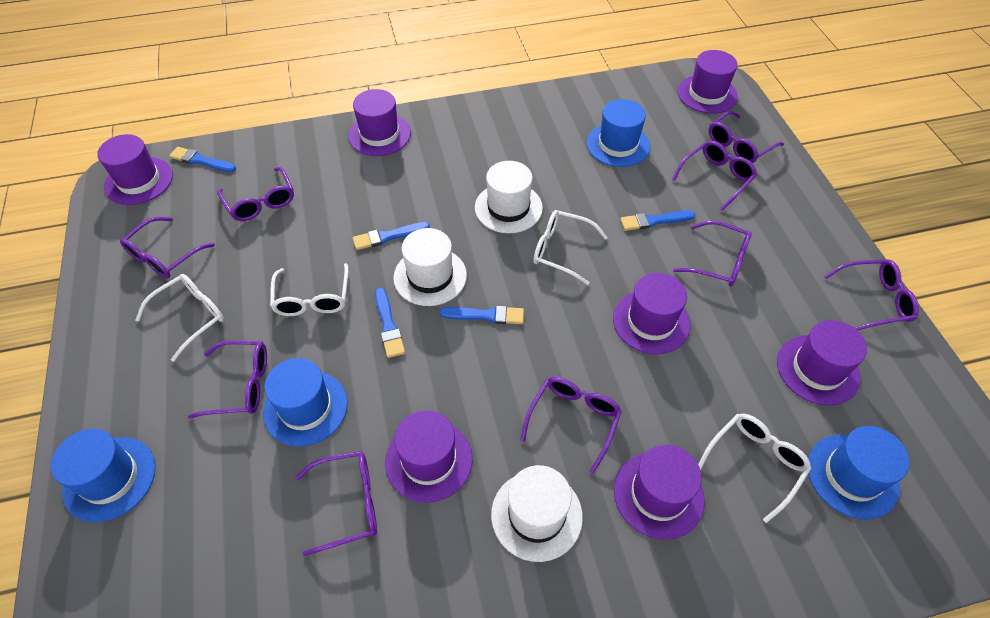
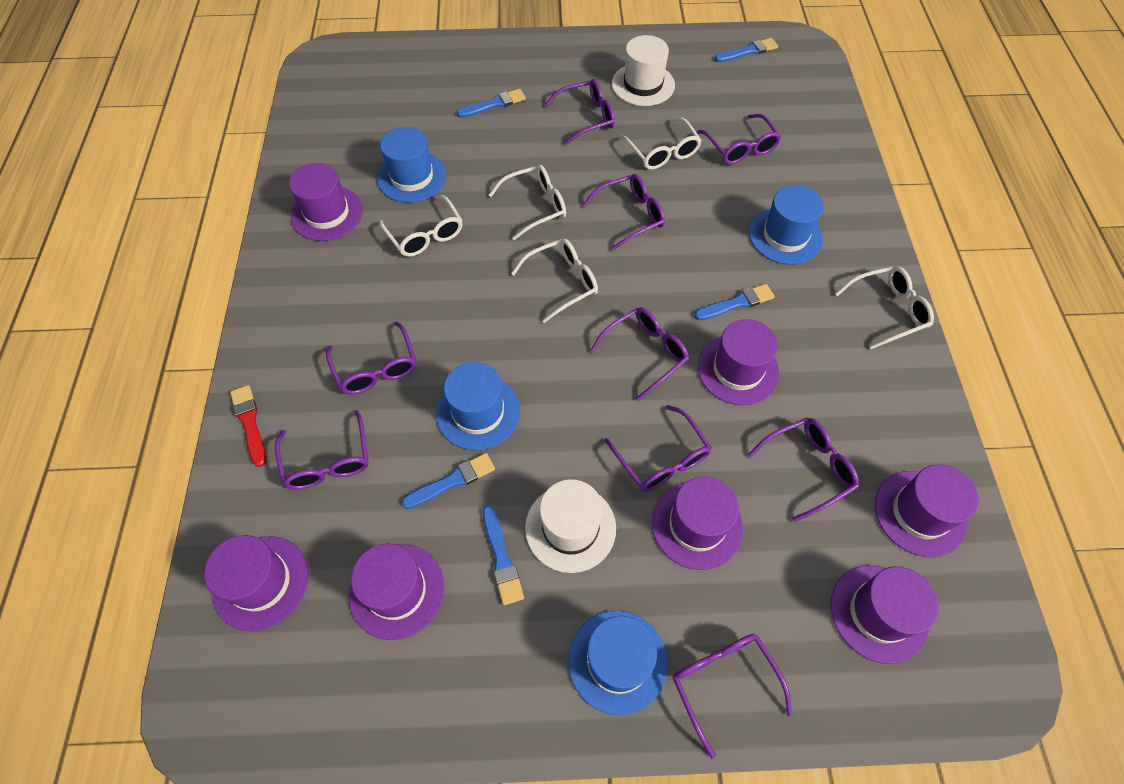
red brush: none = 0 -> [230,385,266,467] = 1
white glasses: [136,274,224,362] [270,263,349,316] [533,210,608,285] [698,414,812,523] = 4 -> [379,195,463,257] [489,165,566,240] [511,238,598,323] [619,117,702,170] [835,266,934,349] = 5
white hat: [393,228,467,306] [475,161,543,233] [491,465,583,562] = 3 -> [525,479,616,573] [612,35,675,106] = 2

